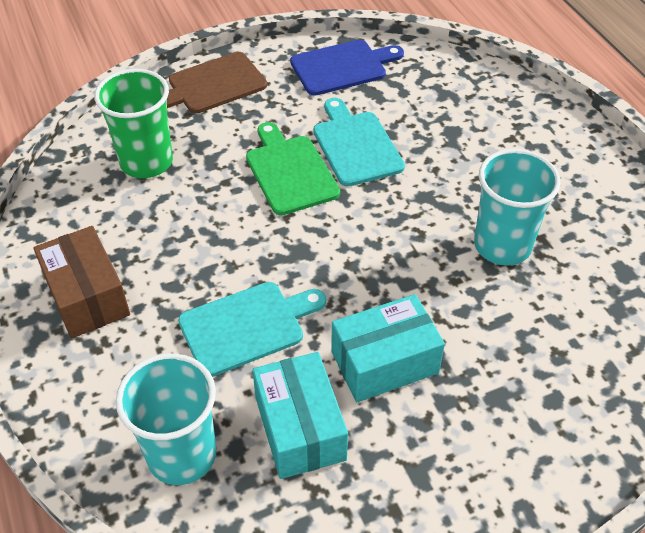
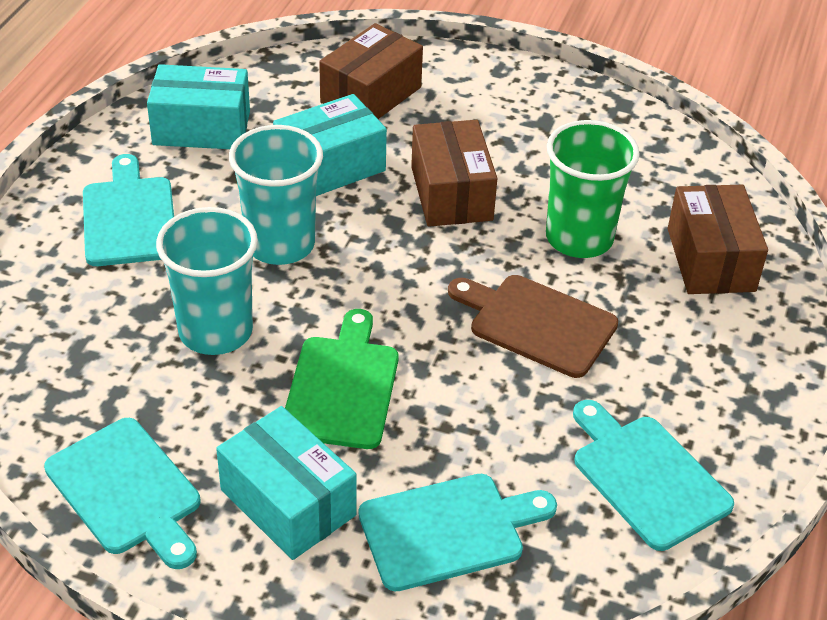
blue cutting board: [290,40,404,96] = 1 -> none = 0
brown box: [33,226,130,339] = 1 -> [319,23,423,119] [411,120,498,227] [668,185,768,294] = 3
turquoise box: [252,352,348,479] [331,294,445,402] = 2 -> [147,64,250,149] [216,406,357,560] [273,94,387,196] = 3
turquoise cutting board: [178,282,326,377] [313,98,405,187] = 2 -> [44,418,200,569] [83,154,174,266] [359,474,557,591] [573,400,734,551] = 4

